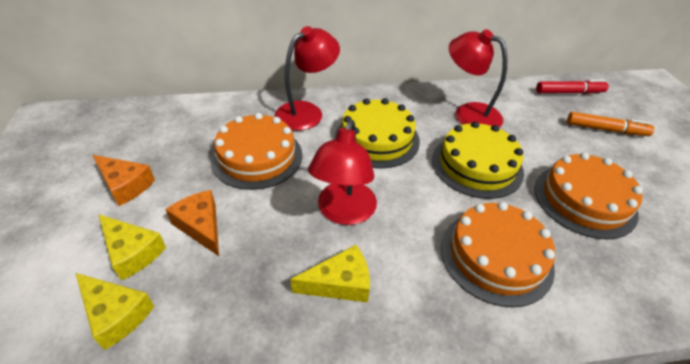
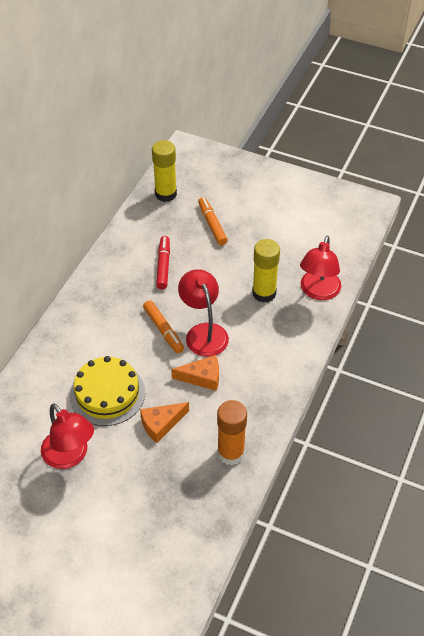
orange cake: [210,113,302,190] [441,202,555,307] [534,152,643,239] = 3 -> none = 0
orange glue stick: none = 0 -> [217,400,247,465] = 1
orange marker: [567,112,654,136] = 1 -> [143,300,184,353] [198,197,228,245] = 2
yellow cake: [335,98,420,168] [432,121,524,199] = 2 -> [70,356,145,426] = 1
yellow cheese: [75,273,154,350] [98,214,166,280] [290,245,370,303] = 3 -> none = 0
yellow glue stick: none = 0 -> [152,140,177,202] [252,239,280,303] = 2

